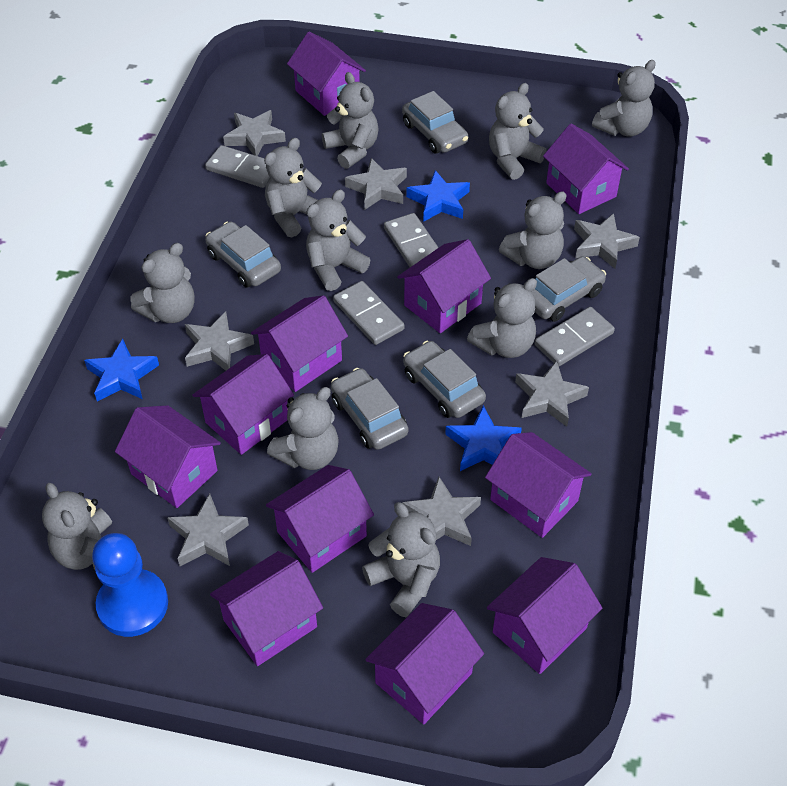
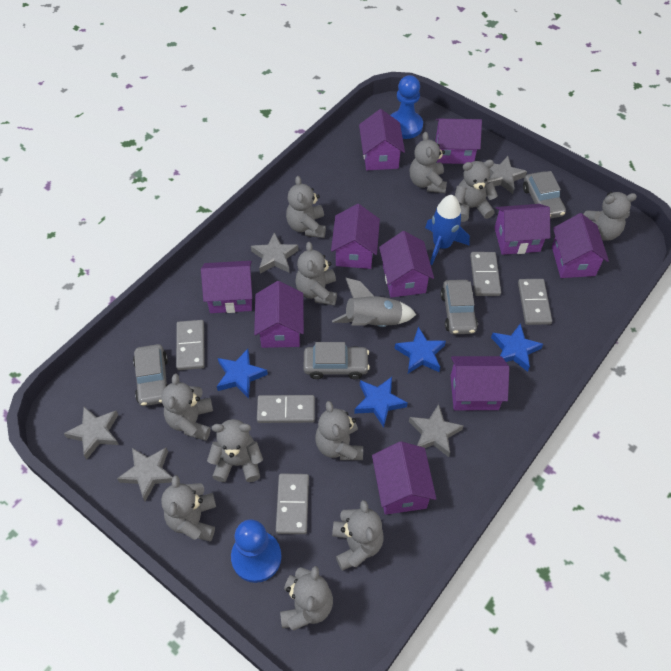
blue pawn: [92,533,168,637] = 1 -> [231,519,282,583] [390,75,423,139] = 2
blue rocket: none = 0 -> [425,195,470,265] = 1
blue star: [84,339,159,402] [406,170,470,222] [445,405,522,471] = 3 -> [217,349,268,398] [354,377,408,427] [394,327,446,373] [491,323,543,372] = 4
grey car: [205,222,281,288] [331,368,408,450] [402,91,468,154] [403,341,486,418] [532,256,606,322] = 5 -> [133,344,168,406] [304,342,370,379] [440,280,478,334] [523,171,566,219] = 4
grey domino: [205,145,270,188] [333,281,404,345] [384,213,438,267] [535,307,615,366] = 4 -> [176,320,205,370] [257,395,315,423] [276,473,309,534] [470,252,501,296] [518,279,552,325] = 5
grey rocket: none = 0 -> [332,278,416,327] = 1
grey star: [167,494,249,566] [185,311,254,371] [223,110,286,156] [345,158,407,209] [402,477,481,546] [515,361,589,427] [574,213,640,269] = 7 -> [64,407,119,460] [117,448,173,501] [251,232,298,273] [409,404,464,457] [483,156,527,194] = 5
purple house: [115,405,221,508] [192,354,294,455] [210,551,323,666] [251,295,348,392] [266,465,374,573] [287,31,366,116] [365,603,484,724] [397,239,491,333] [485,432,592,538] [487,557,602,674] [543,124,629,214] = 11 -> [201,261,252,313] [254,281,304,348] [331,204,380,269] [359,109,405,170] [372,441,436,515] [379,231,434,298] [436,119,482,164] [451,356,509,410] [494,204,550,255] [552,213,609,278] = 10

